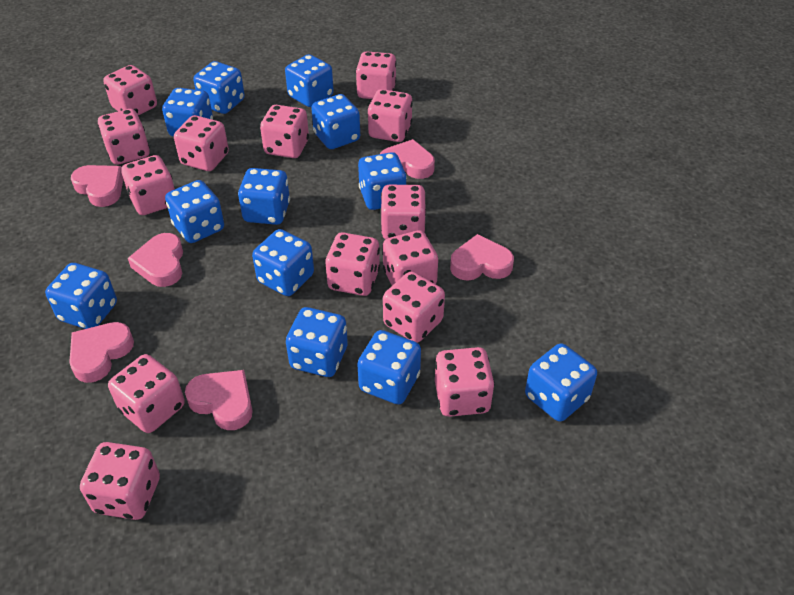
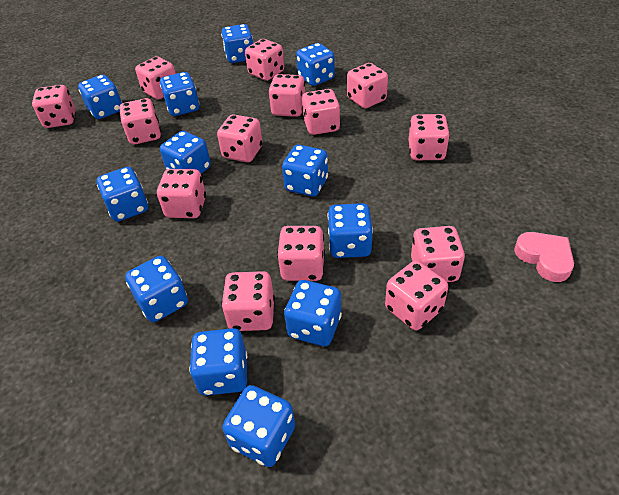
pink heart: [69,322,134,383] [71,165,123,207] [128,233,183,287] [185,370,253,430] [380,139,435,179] [450,234,514,281] = 6 -> [514,232,574,282] = 1

